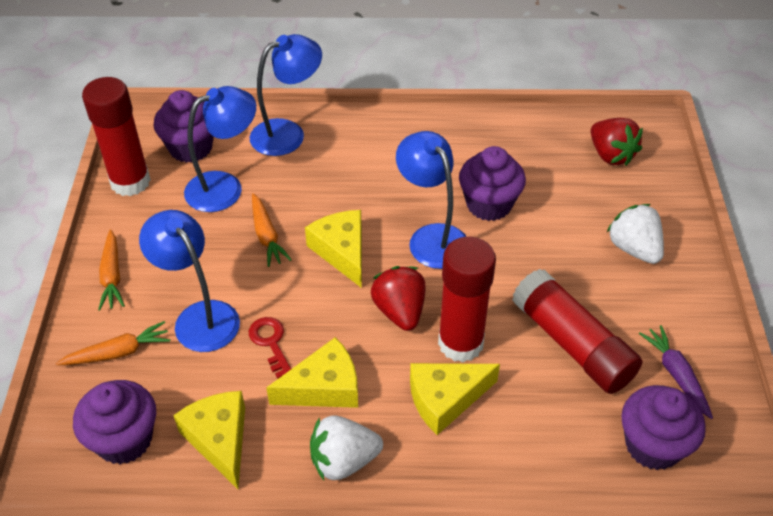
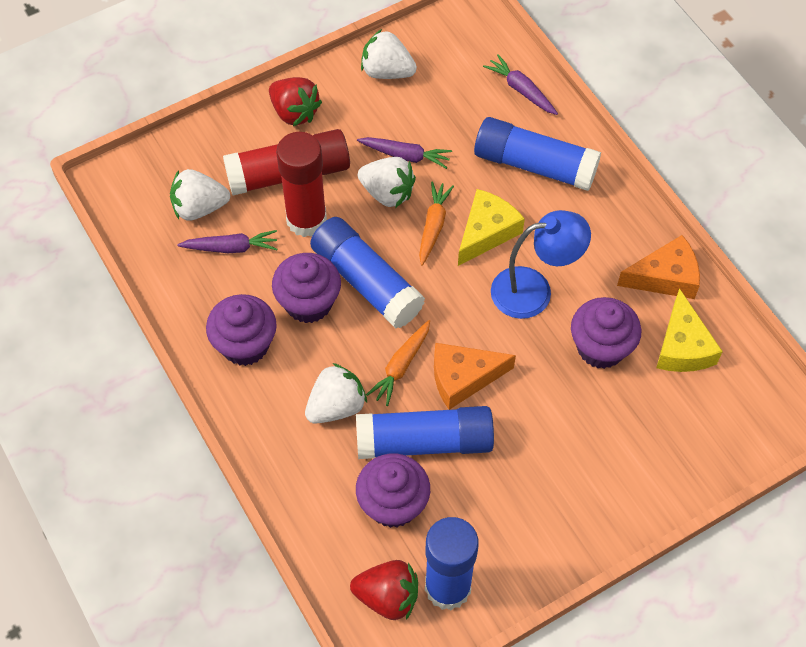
blue glue stick: none = 0 -> [310,217,425,328] [356,406,494,459] [425,517,479,610] [474,117,601,191] = 4
blue lamp: [139,210,240,352] [184,86,256,212] [250,34,322,156] [396,131,466,269] = 4 -> [491,210,591,319] = 1
orange carrot: [56,321,170,365] [98,229,125,311] [252,193,292,267] = 3 -> [366,320,430,406] [419,181,454,266] = 2
orange cheese: none = 0 -> [434,343,516,410] [617,235,700,299] = 2
purple carrot: [639,325,713,419] = 1 -> [177,230,277,253] [357,137,452,169] [483,54,558,115] = 3
red glue stick: [82,77,151,196] [438,237,496,362] [512,269,642,394] = 3 -> [223,129,350,195] [276,132,327,237] = 2
red key: [249,317,291,379] = 1 -> none = 0
white strawberry: [310,415,383,480] [607,204,664,264] = 2 -> [170,169,230,221] [305,363,367,424] [358,157,416,208] [361,29,417,79] = 4
yellow cheese: [173,391,245,489] [266,337,358,408] [305,210,362,288] [410,363,500,435] = 4 -> [458,189,525,266] [656,288,723,372] = 2

